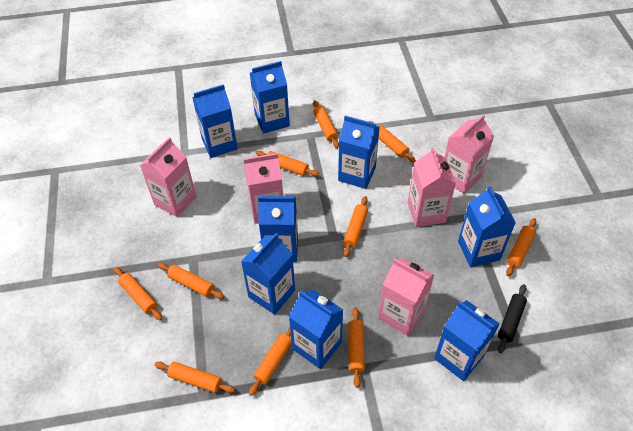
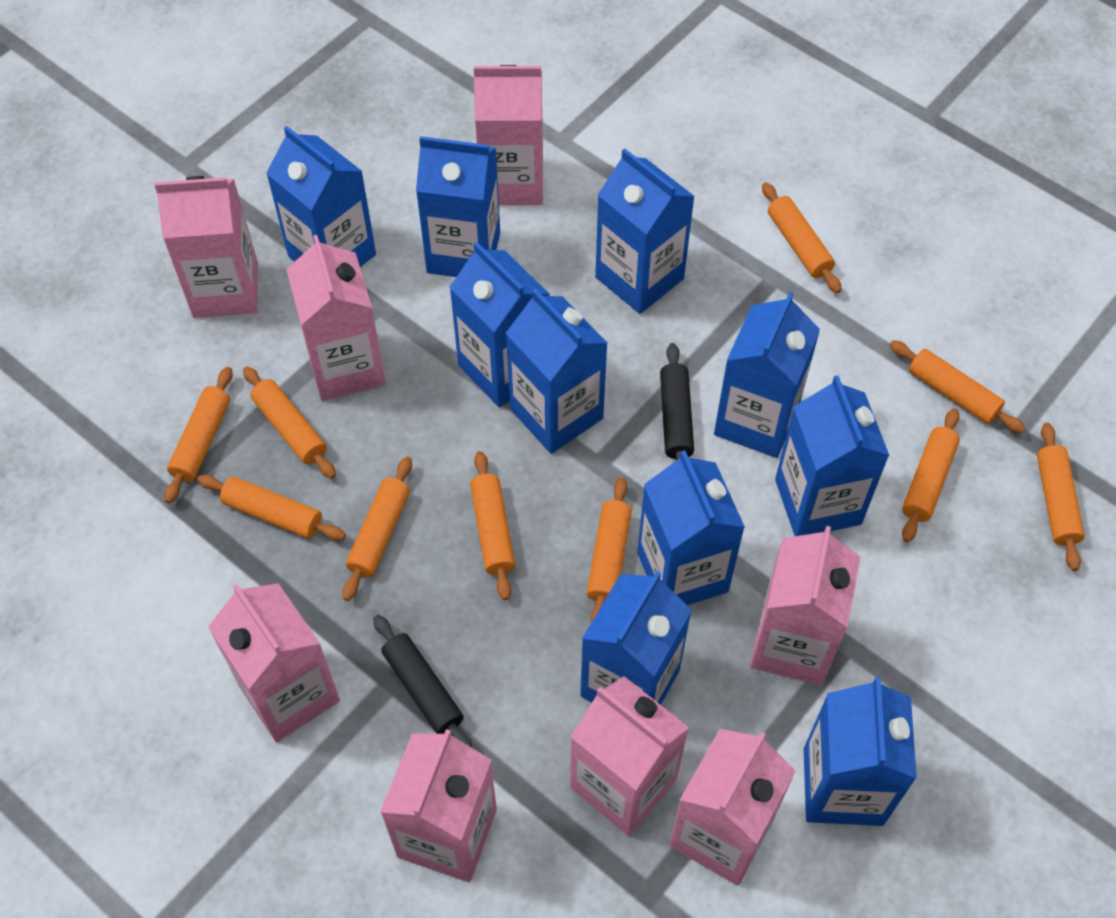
black rolling pin: [498,284,527,353] = 1 -> [373,615,472,748] [660,343,694,461] = 2
blue carton: [192,84,238,158] [241,233,295,315] [250,61,290,134] [258,196,298,262] [289,289,343,369] [338,116,380,189] [434,300,500,381] [458,186,516,267] = 8 -> [266,126,376,267] [416,136,500,277] [449,242,550,407] [506,289,608,454] [580,571,692,705] [595,148,695,314] [637,450,745,605] [714,292,820,458] [775,375,890,536] [804,677,917,826] = 10
pink carton: [140,137,197,218] [244,153,283,224] [378,258,434,336] [408,147,456,227] [445,114,494,194] = 5 -> [154,176,258,318] [208,583,340,742] [286,235,386,401] [380,729,497,882] [474,65,543,205] [570,676,689,836] [669,729,796,886] [750,526,861,685] = 8

